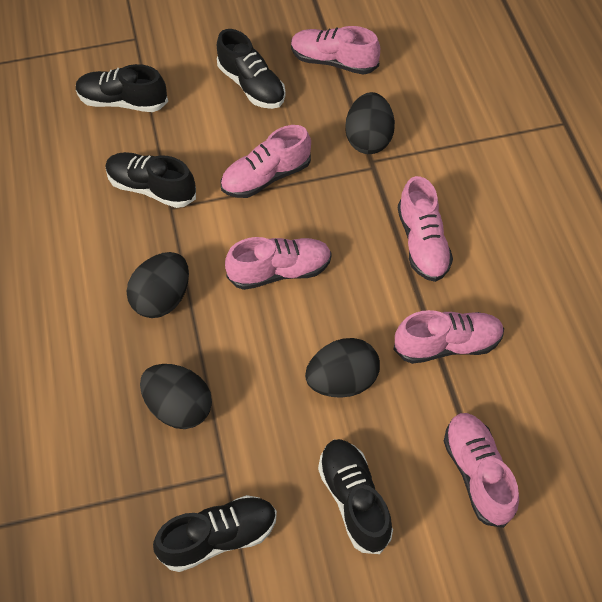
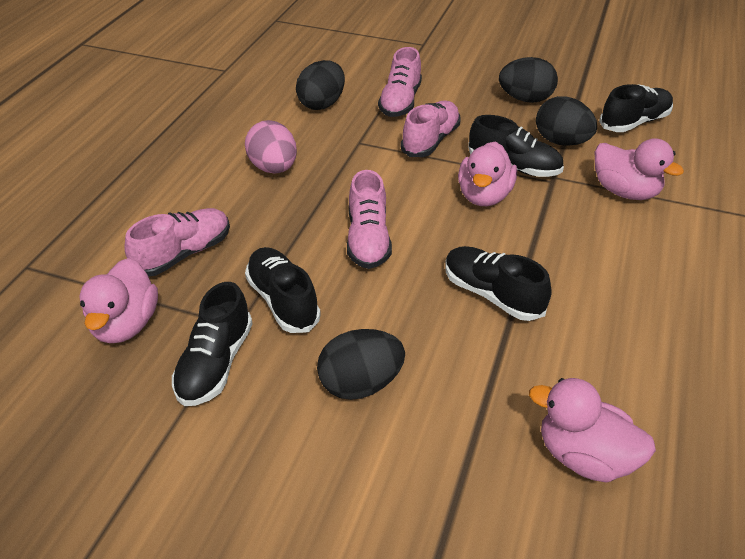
pink duck: none = 0 -> [79,258,158,343] [458,142,517,206] [529,378,656,482] [595,138,684,200] = 4
pink egg: none = 0 -> [245,120,297,173] = 1
pink shoe: [221,125,311,198] [225,237,332,290] [291,26,380,75] [393,310,504,364] [398,176,453,282] [444,413,519,528] = 6 -> [124,208,230,277] [347,170,392,269] [378,47,422,117] [401,101,461,157] = 4

